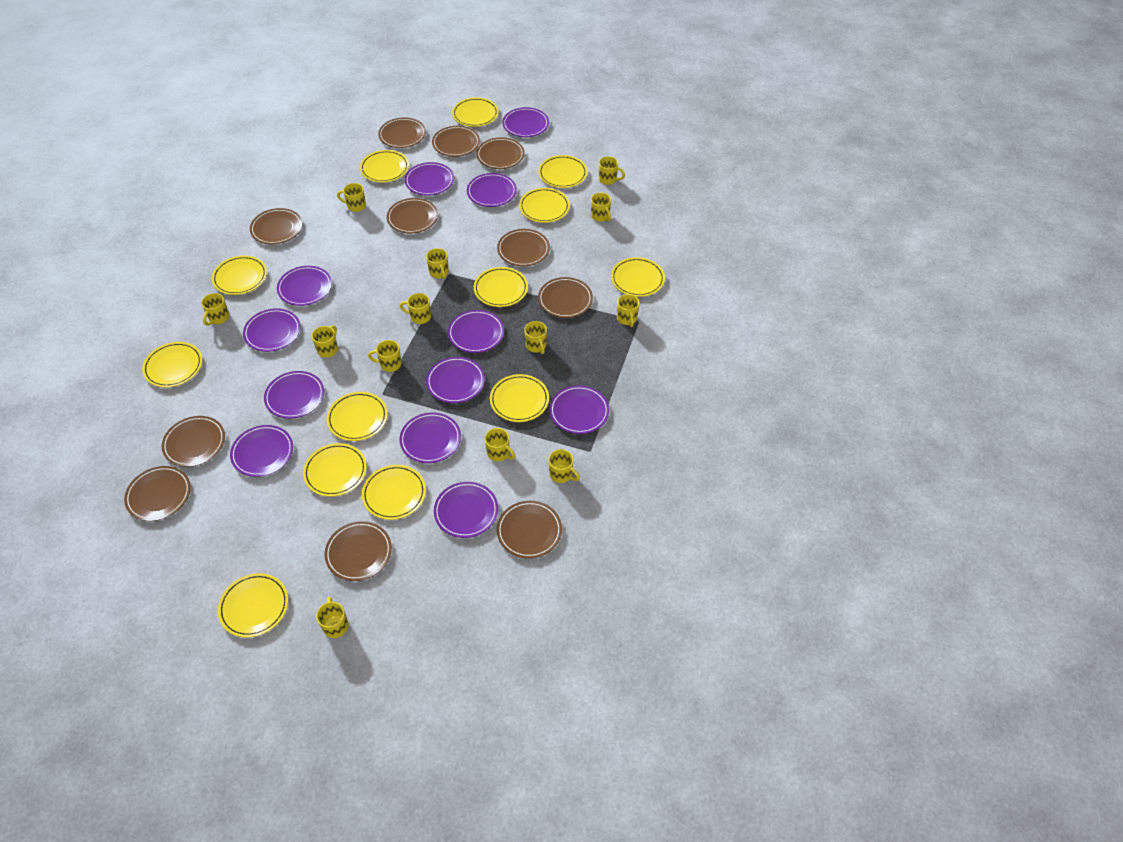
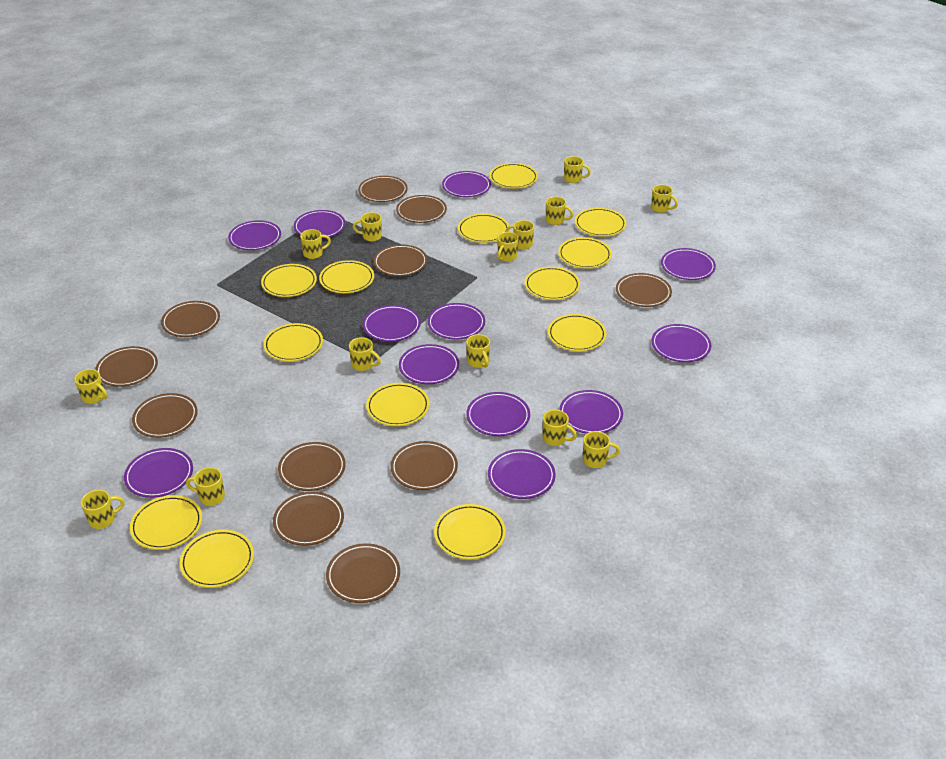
yellow mug: [201,293,229,326] [312,325,338,358] [316,597,349,638] [337,183,366,212] [368,340,402,372] [400,293,431,324] [426,248,449,279] [485,428,515,461] [524,321,547,354] [549,449,580,483] [591,193,611,222] [599,156,625,185] [617,294,640,327] = 13 -> [74,369,108,404] [81,490,125,529] [186,467,225,506] [300,229,331,259] [349,337,381,371] [353,212,382,241] [466,334,490,368] [497,232,519,262] [506,220,534,250] [543,410,577,446] [546,197,574,225] [564,156,591,183] [583,431,620,468] [651,185,678,213] = 14

